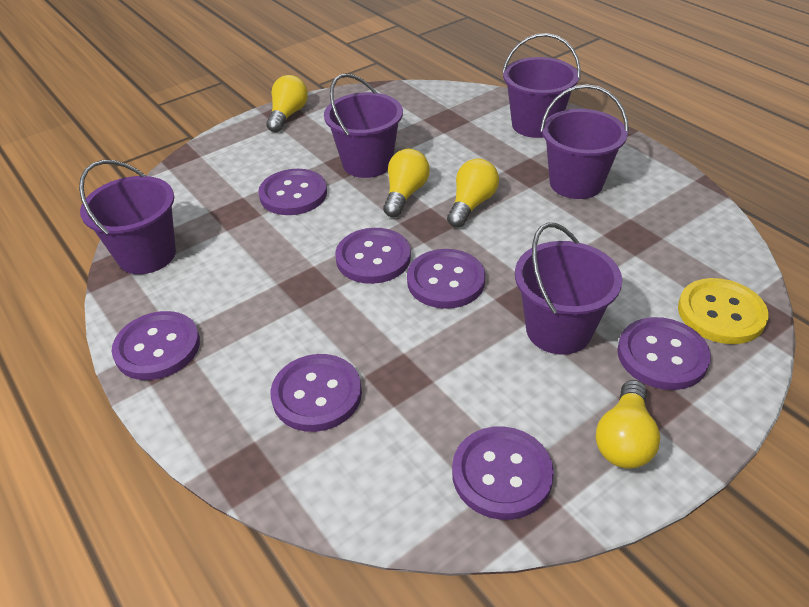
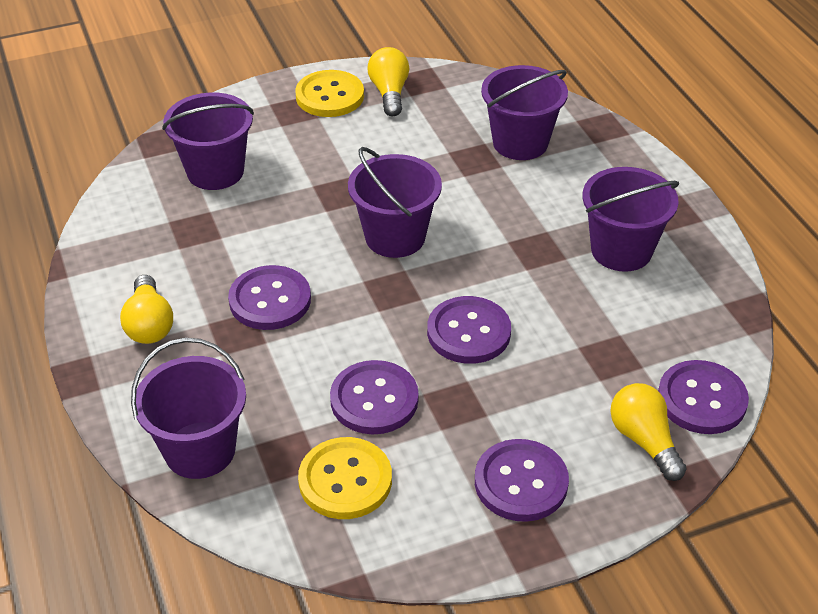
purple button: [112,311,200,380] [258,169,327,215] [270,354,362,432] [335,228,411,284] [407,249,485,309] [452,426,554,520] [617,317,711,390] = 7 -> [228,265,311,330] [330,360,419,434] [427,296,511,364] [475,439,569,522] [658,360,749,434] = 5
yellow button: [678,278,769,344] = 1 -> [295,70,364,117] [298,437,392,519] = 2
yellow light bulb: [266,75,308,133] [383,149,430,217] [447,158,499,228] [596,380,660,469] = 4 -> [120,275,173,344] [368,47,409,116] [610,383,687,481] = 3

